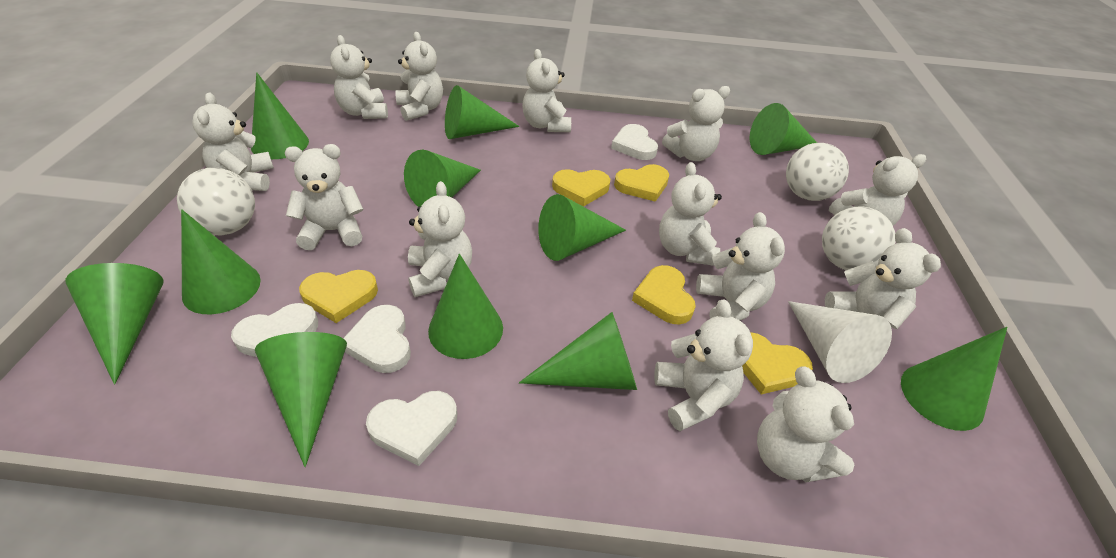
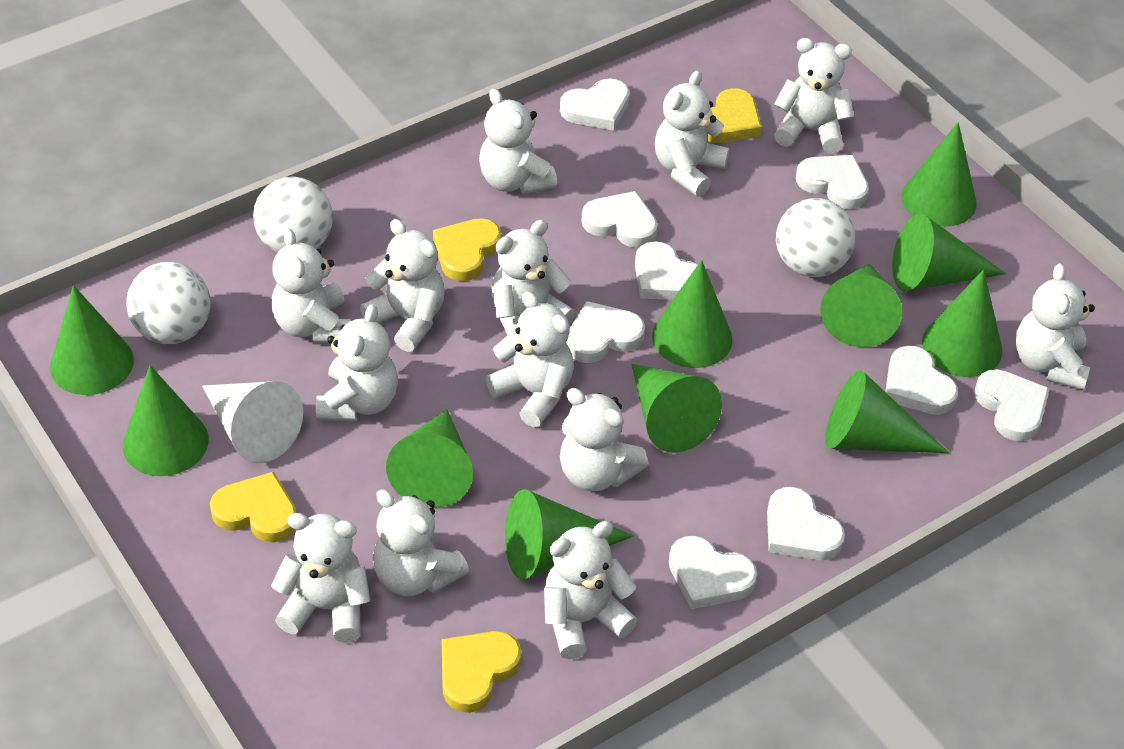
white heart: [231,303,318,357] [343,305,411,373] [366,391,457,466] [611,124,658,160] = 4 -> [560,79,630,131] [566,301,645,363] [581,191,658,248] [635,241,698,300] [669,536,757,609] [767,487,845,560] [796,155,869,209] [885,346,958,415] [974,369,1050,441] = 9
yellow heart: [299,270,378,323] [552,169,610,206] [614,164,669,202] [632,265,696,325] [742,332,813,394] = 5 -> [210,471,296,543] [433,218,501,281] [442,631,521,713] [707,88,762,143] = 4

